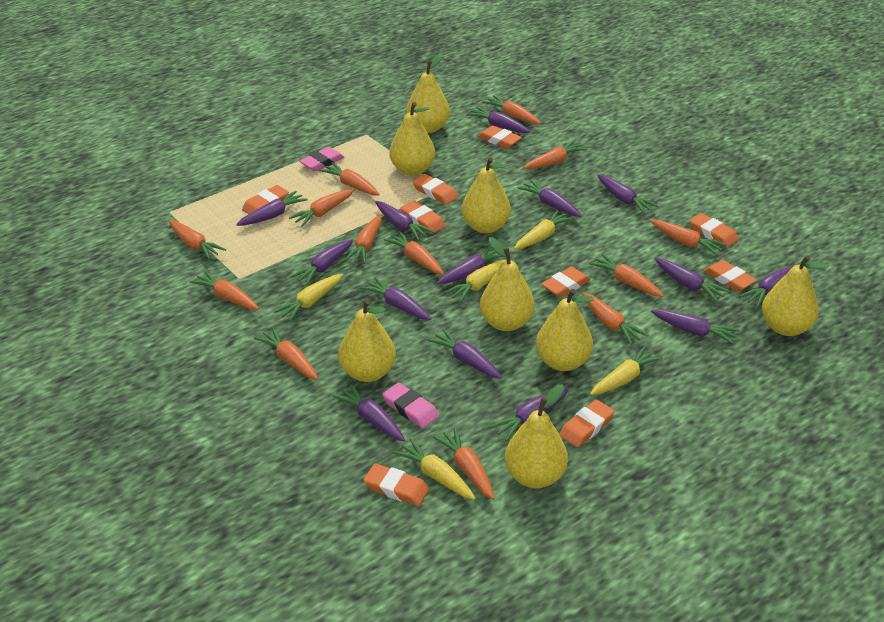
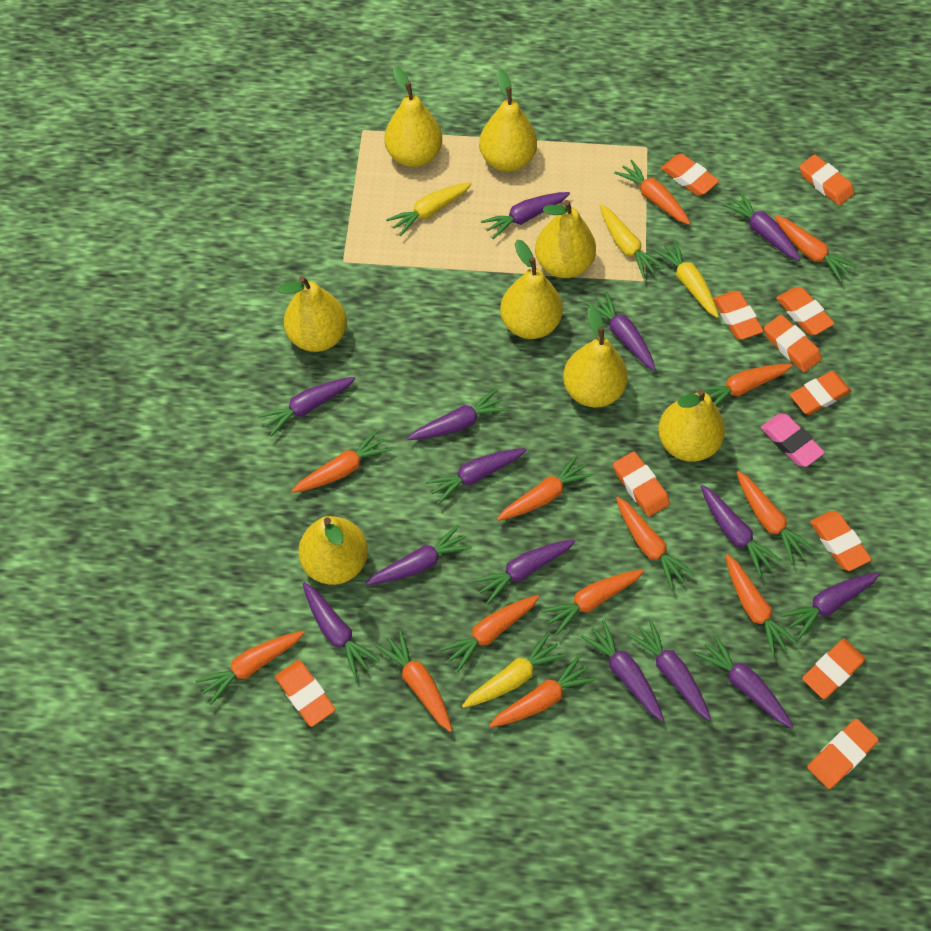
orange eraser: [242,185,289,214] [364,463,429,506] [400,200,446,234] [413,174,459,205] [477,125,522,149] [541,267,590,297] [559,399,615,447] [690,213,739,247] [704,260,757,292] = 9 -> [275,660,335,727] [613,451,670,517] [661,154,719,196] [713,291,764,340] [764,315,822,373] [776,287,835,335] [790,371,851,415] [799,154,854,205] [802,639,866,699] [807,719,879,789] [810,511,872,571] = 11
pink eraser: [299,147,345,172] [383,382,439,428] = 2 -> [761,414,825,467] = 1
yellow carrot: [274,274,343,322] [393,438,475,500] [444,260,507,303] [514,210,574,249] [590,346,663,395] = 5 -> [386,182,472,236] [462,632,566,708] [600,205,665,279] [654,240,719,318] = 4

